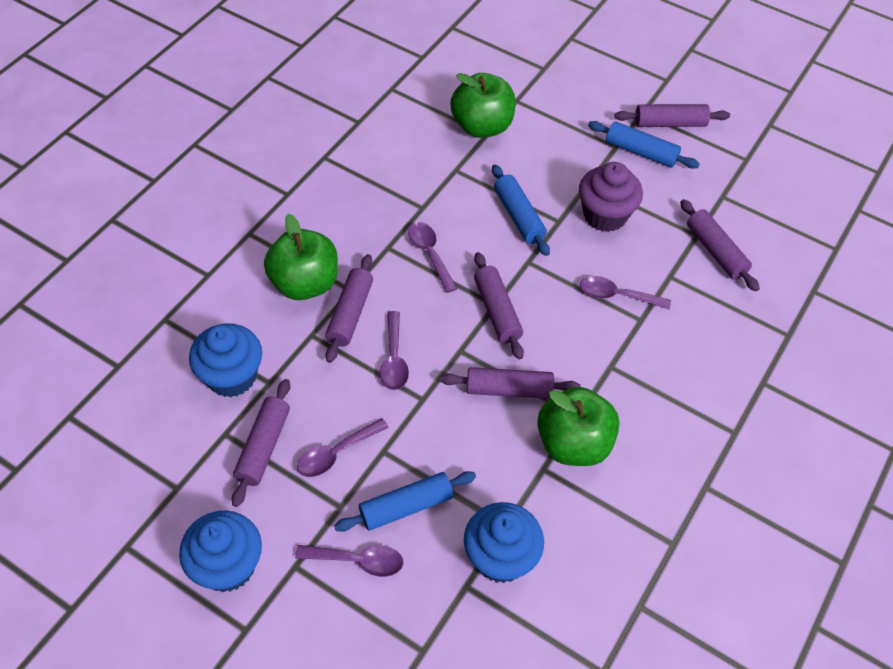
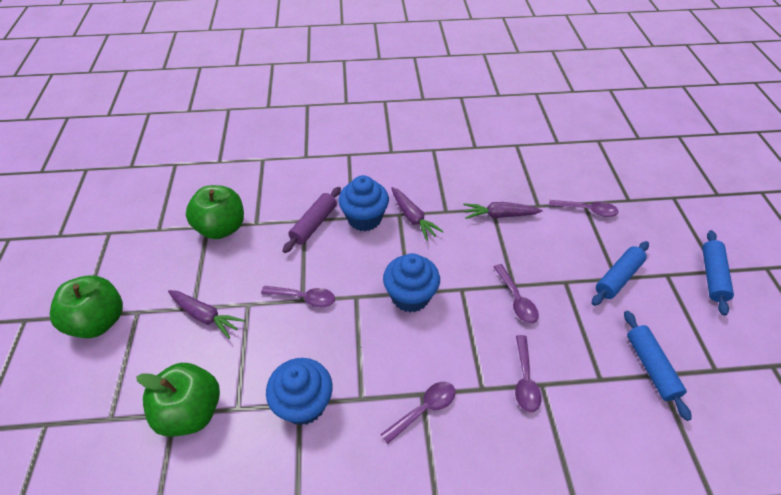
purple carrot: none = 0 -> [168,290,245,339] [391,187,444,241] [463,202,543,219] = 3
purple cupcake: [579,162,643,232] = 1 -> none = 0
purple rolling pin: [232,379,290,507] [325,254,373,363] [440,367,580,399] [474,252,524,360] [615,104,730,127] [680,199,760,291] = 6 -> [283,187,341,253] = 1

